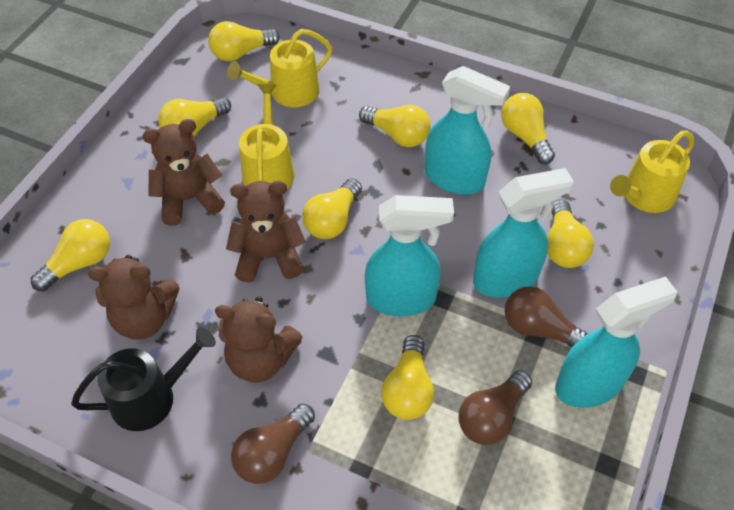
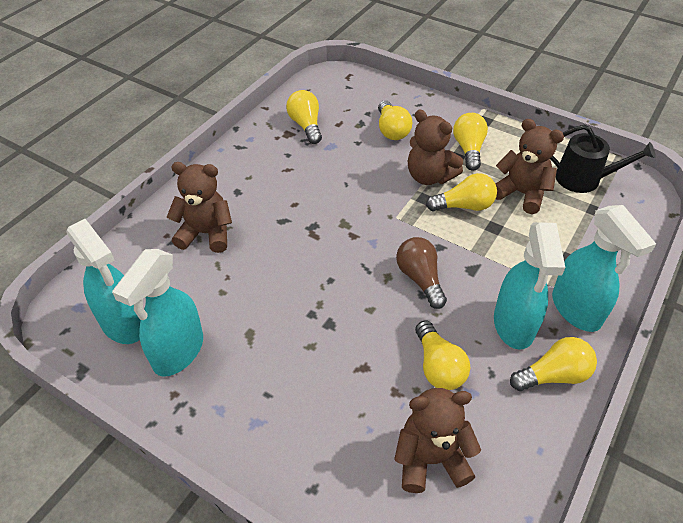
brown light bulb: [231,403,315,484] [459,370,532,445] [505,286,589,347] = 3 -> [396,237,447,309] = 1
yellow light bulb: [31,219,110,291] [158,97,231,136] [208,21,280,61] [302,178,362,239] [359,105,431,147] [381,335,434,420] [501,93,555,164] [547,199,594,268] = 8 -> [286,90,322,144] [378,100,412,140] [415,320,470,390] [426,173,497,211] [453,113,488,171] [510,337,597,391] = 6
yellow watering can: [227,29,332,107] [239,84,294,189] [610,131,694,213] = 3 -> none = 0

